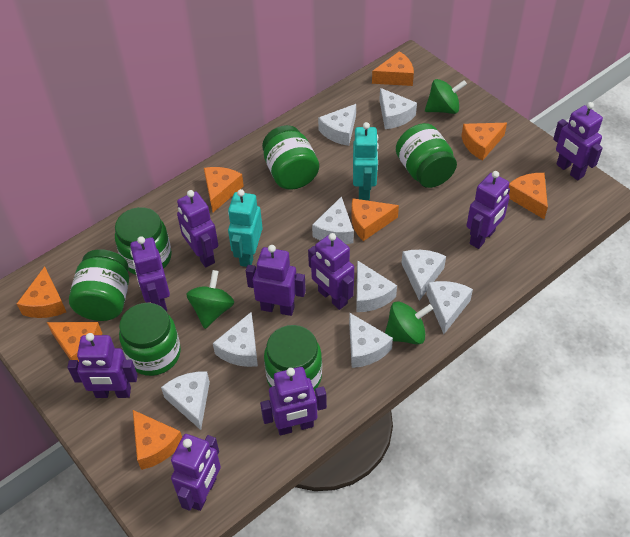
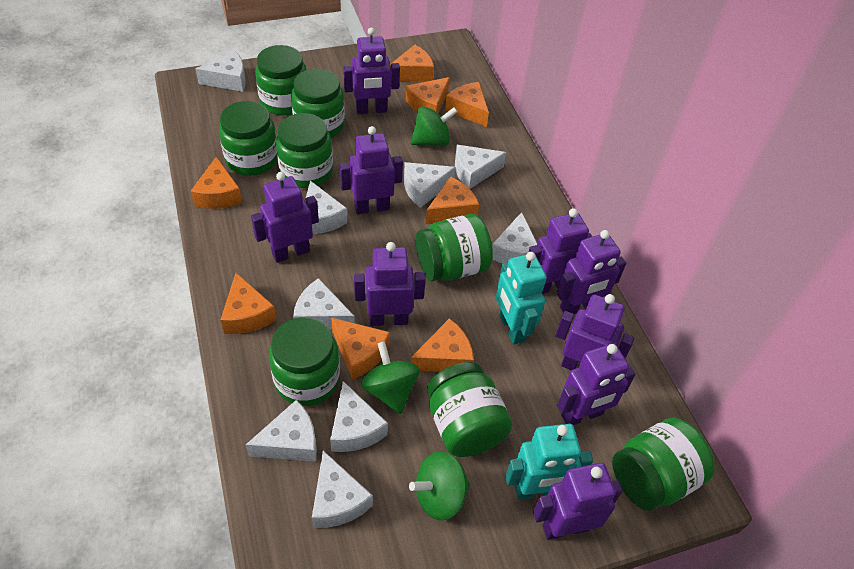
green jar: [69,249,129,321] [115,207,172,275] [119,303,181,376] [262,125,319,190] [264,325,322,391] [396,123,457,188] = 6 -> [219,101,277,176] [255,45,307,116] [269,317,340,406] [276,113,333,188] [291,68,345,138] [416,214,493,281] [427,362,512,457] [612,418,714,511] = 8

